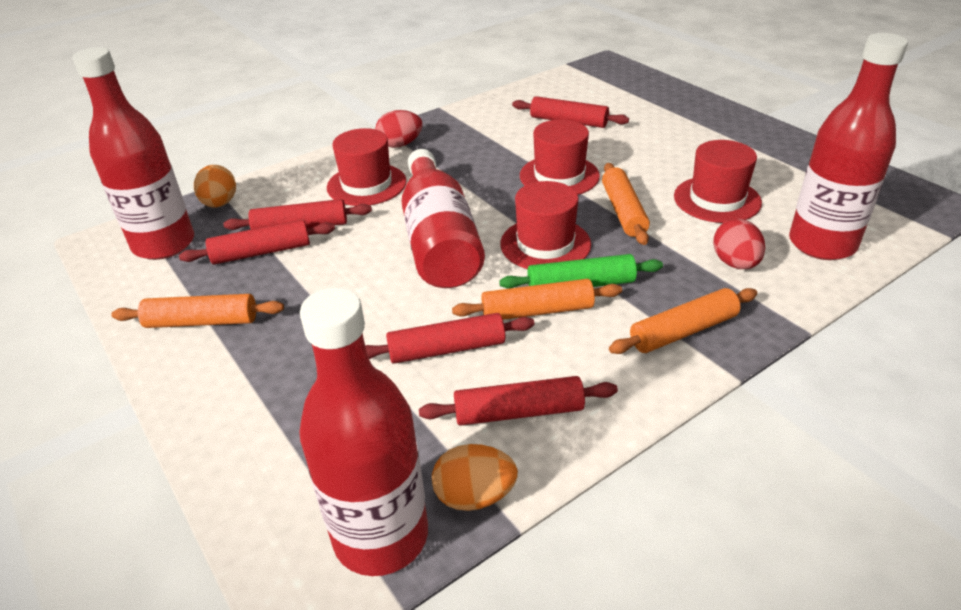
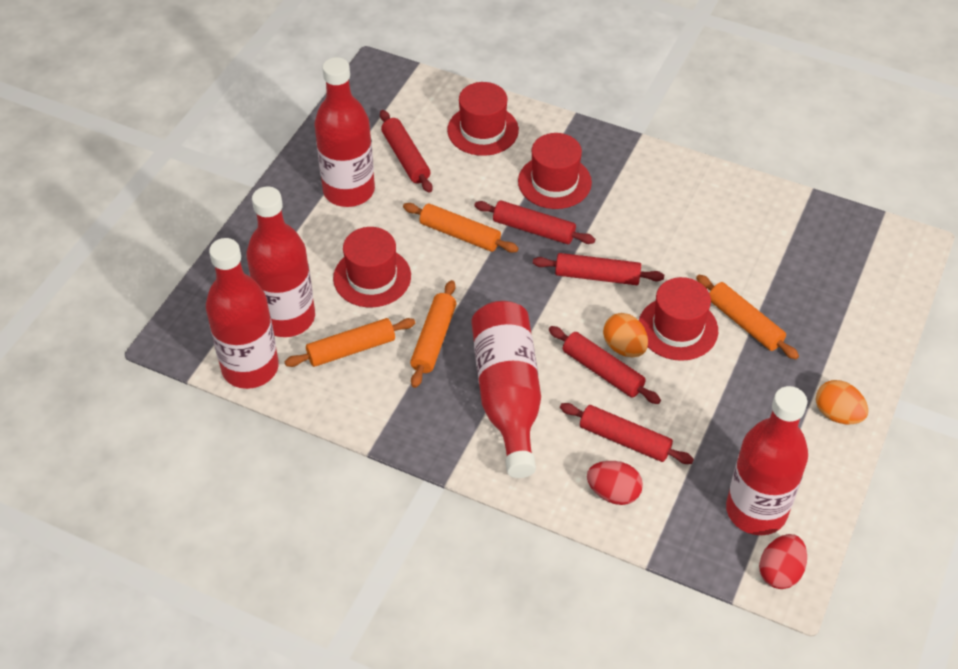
green rolling pin: [499,254,663,289] = 1 -> none = 0
red bottle: [72,47,194,260] [299,288,428,576] [401,149,485,288] [789,33,908,260] = 4 -> [206,238,279,389] [247,187,315,337] [314,57,375,207] [472,301,541,478] [726,386,808,535] = 5

